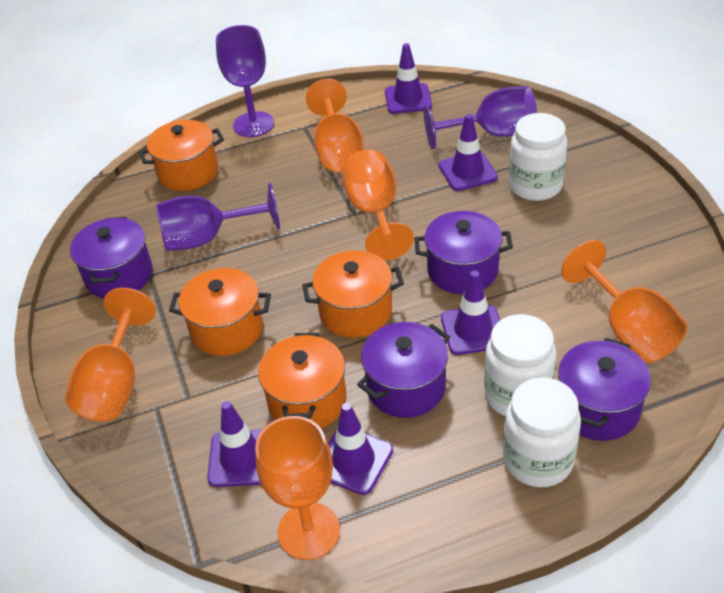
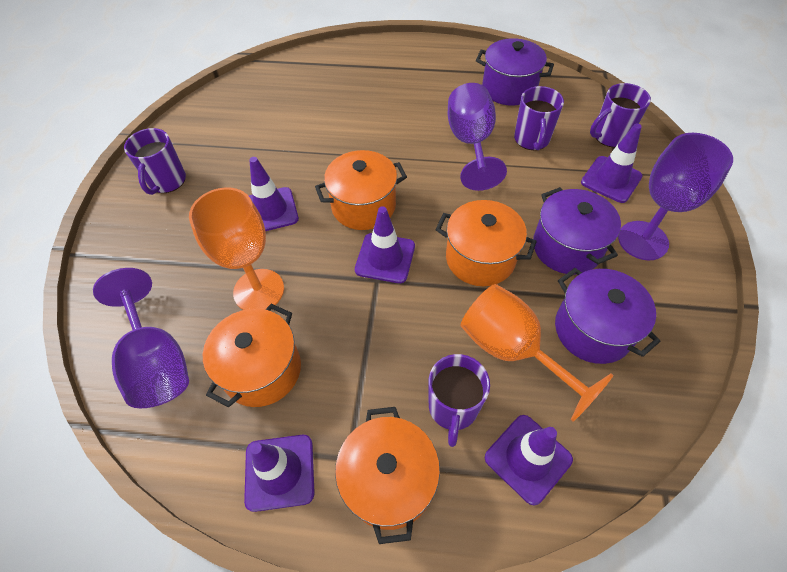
orange goblet: [65,288,156,422] [255,416,340,560] [306,79,364,173] [342,149,414,260] [561,240,687,362] = 5 -> [189,187,284,310] [461,284,613,422] = 2
purple mug: none = 0 -> [124,128,186,195] [429,354,490,447] [514,86,564,150] [590,83,651,147] = 4
purple pot: [70,217,153,298] [357,322,450,418] [414,211,513,294] [558,338,651,441] = 4 -> [476,38,554,106] [533,187,621,275] [555,268,660,364] = 3
white jar: [484,314,556,416] [503,377,581,487] [509,113,567,201] = 3 -> none = 0

